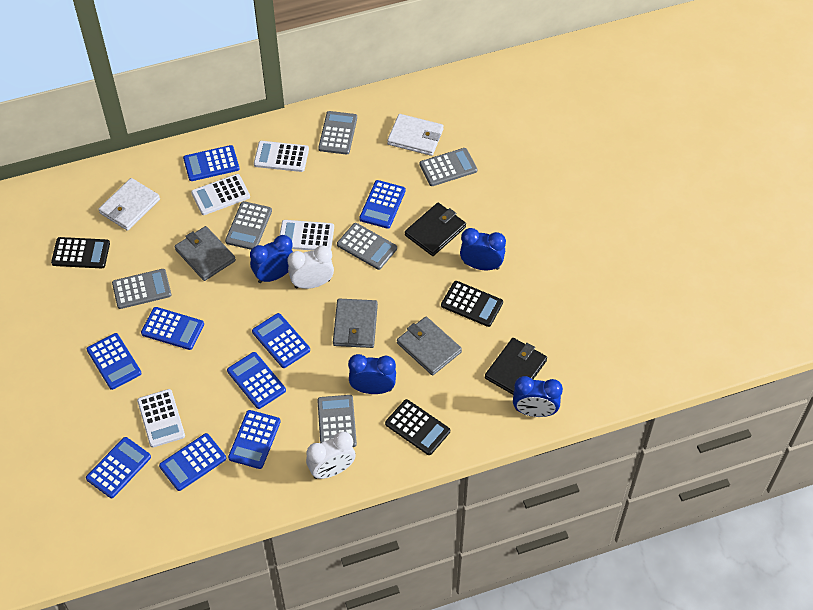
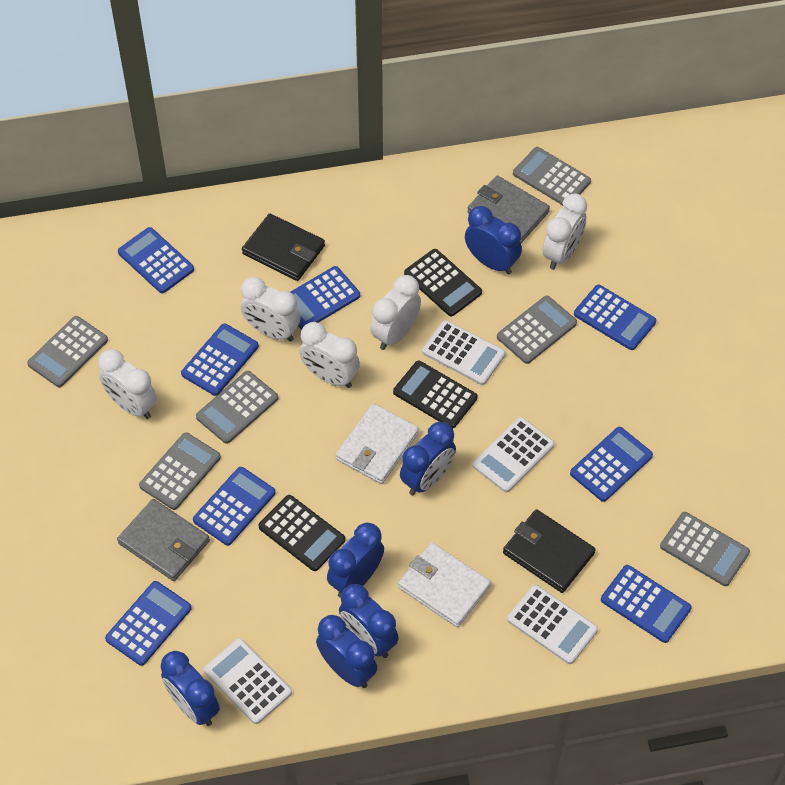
blue calculator: [86,437,151,498] [87,333,142,390] [141,307,204,350] [159,433,226,491] [183,145,239,181] [227,352,286,409] [228,410,281,469] [252,313,310,368] [359,180,406,229] = 9 -> [105,581,192,666] [118,227,194,294] [181,323,259,396] [193,467,276,546] [291,266,360,330] [570,427,653,502] [574,285,656,350] [601,565,692,643] = 8
blue clock: [250,235,293,283] [348,354,396,394] [460,228,506,270] [513,376,563,417] = 4 -> [161,651,220,726] [316,615,377,688] [327,523,384,598] [339,584,399,658] [400,422,456,496] [465,206,522,274] = 6
grey wallet: [175,226,236,281] [333,298,378,348] [397,317,462,376] = 3 -> [117,499,210,581] [467,175,550,243] = 2
white clock: [287,246,334,289] [306,432,356,479] = 2 -> [98,349,157,419] [241,277,301,342] [299,322,360,388] [370,275,421,350] [543,193,587,270] = 5

